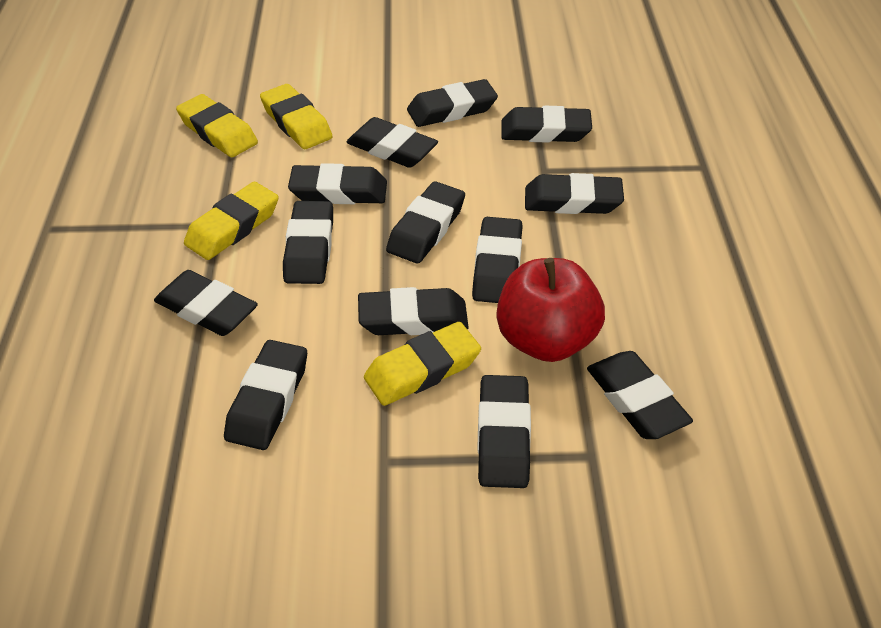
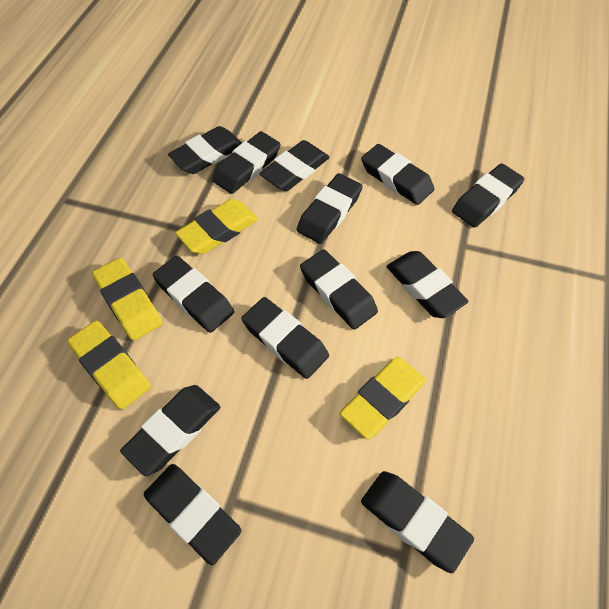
red apple: [497,258,605,362] = 1 -> none = 0

